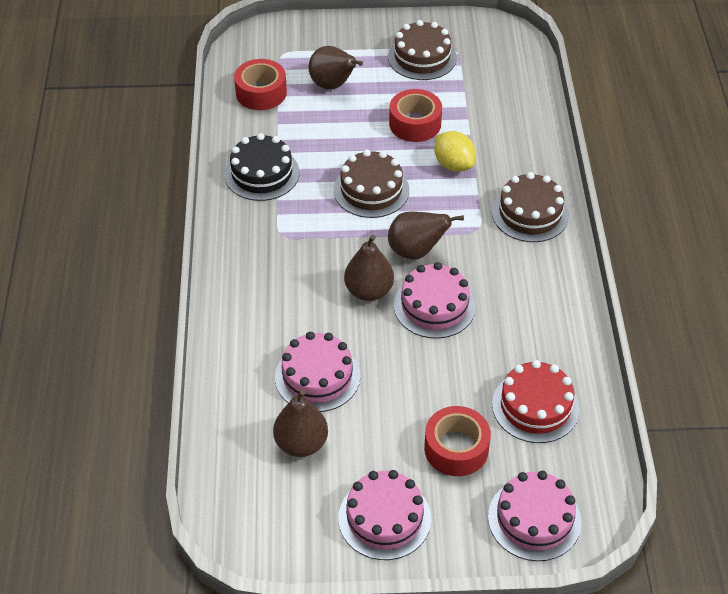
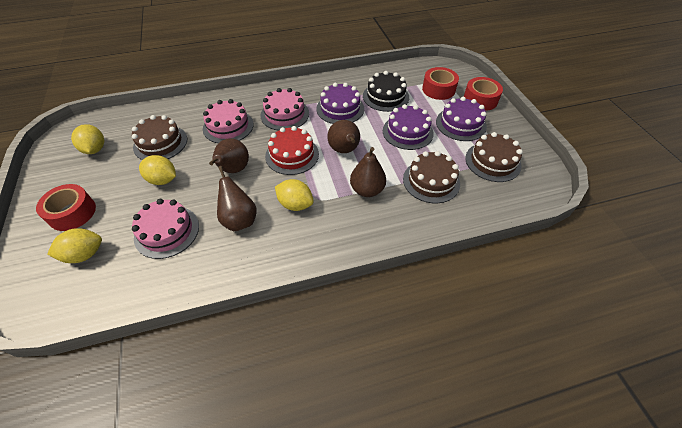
pink cake: [275,332,360,412] [338,470,431,560] [394,262,476,339] [488,471,581,561] = 4 -> [132,199,199,259] [203,99,254,143] [261,88,309,131] = 3
purple cake: none = 0 -> [317,83,364,124] [383,104,434,150] [436,97,487,141] = 3
yellow lemon: [434,131,476,172] = 1 -> [47,228,102,263] [71,124,104,154] [139,155,176,185] [275,179,314,211] = 4

